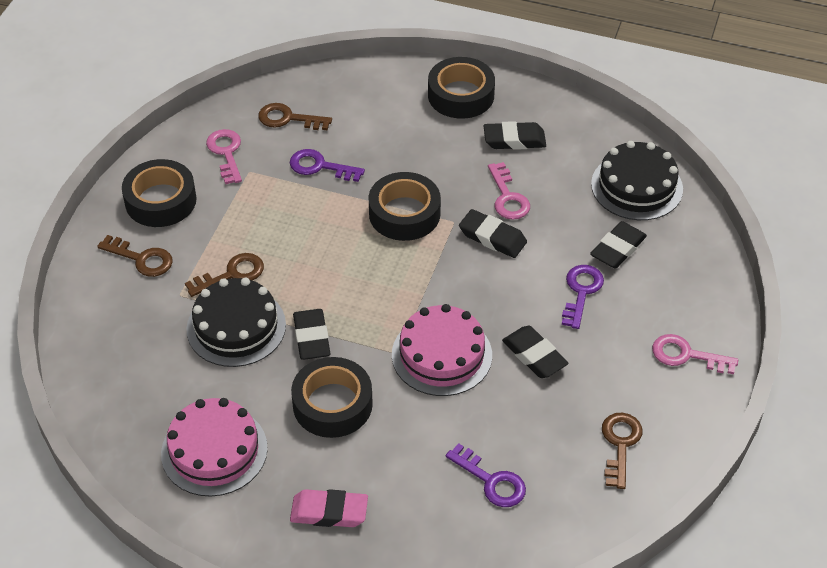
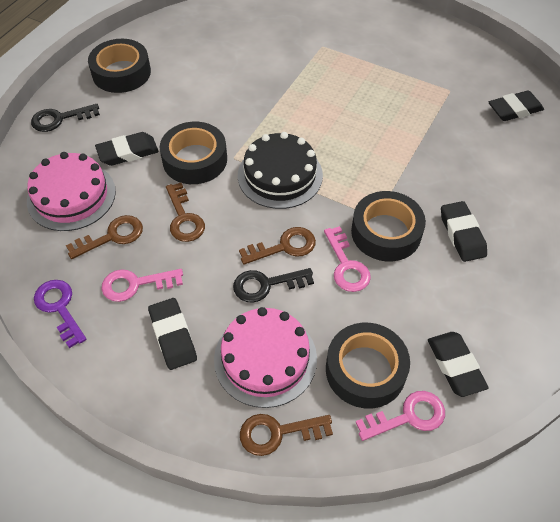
black cake: [186,278,286,367] [591,141,683,220] = 2 -> [238,132,323,209] = 1
black key: none = 0 -> [31,104,100,132] [233,268,314,303] = 2
pink eraser: [290,489,368,527] = 1 -> none = 0
purple key: [290,149,365,182] [446,443,526,507] [562,265,604,329] = 3 -> [34,280,87,348] = 1

